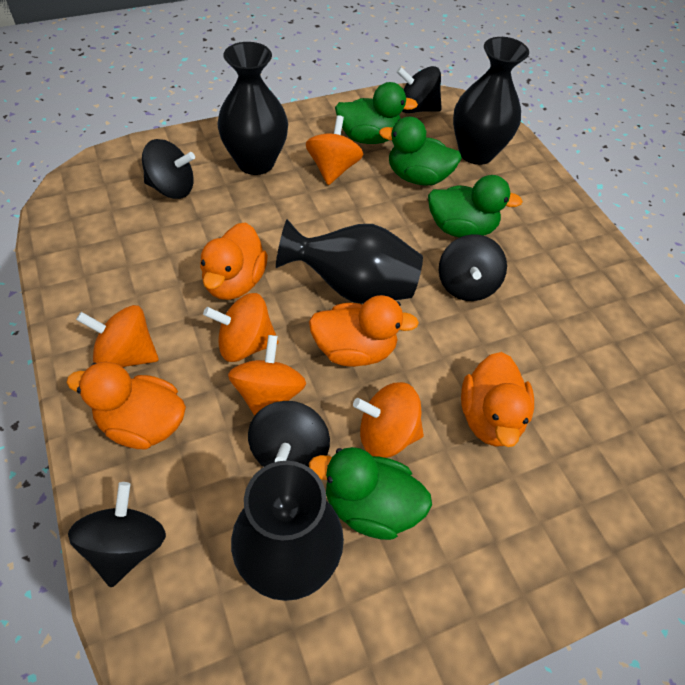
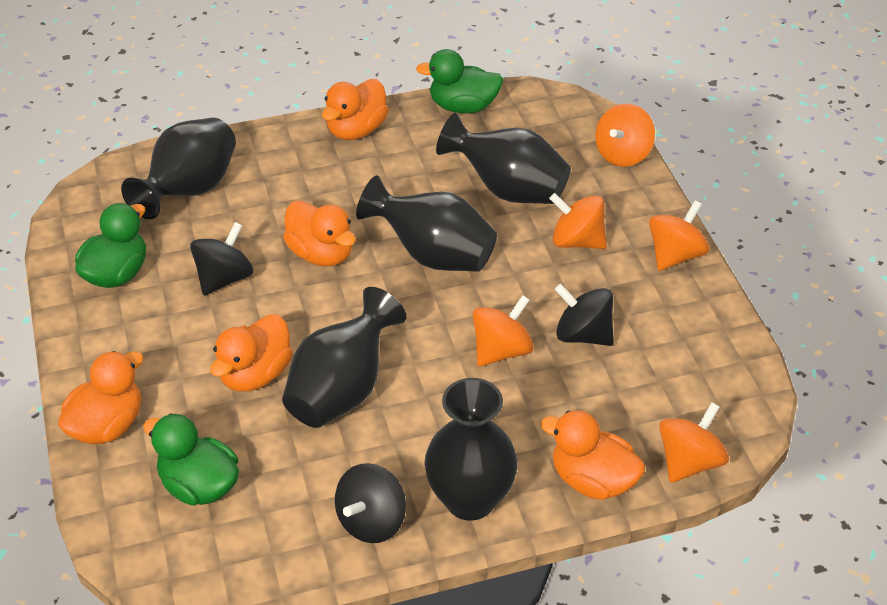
black spinning top: [68,482,166,587] [142,139,195,199] [248,401,330,467] [397,66,442,113] [439,234,507,301] = 5 -> [190,222,253,296] [335,463,406,543] [554,284,614,346] = 3
black vase: [218,42,288,175] [231,461,344,601] [276,219,423,304] [453,37,529,165] = 4 -> [121,118,236,219] [282,287,407,428] [356,175,497,272] [424,378,518,521] [436,113,571,204] = 5
green duck: [309,447,432,540] [335,82,418,144] [379,117,462,186] [428,175,523,238] = 4 -> [75,203,146,288] [143,413,239,506] [416,49,503,113] = 3
orange duck: [66,362,186,449] [200,222,268,300] [309,295,419,367] [461,352,534,447] = 4 -> [58,351,144,444] [210,314,293,392] [283,200,356,267] [322,79,389,140] [540,410,645,500] = 5

